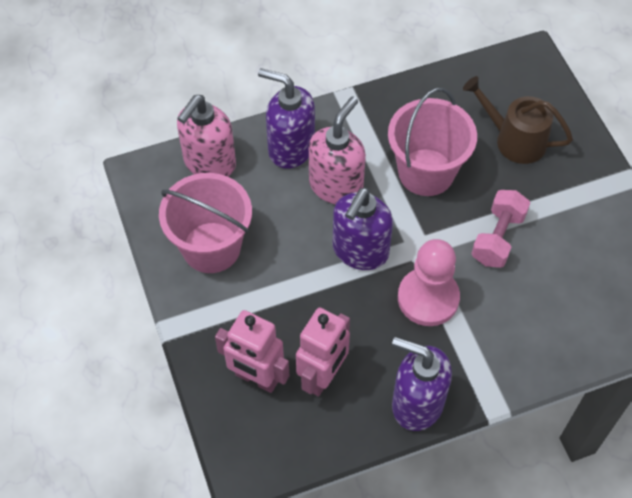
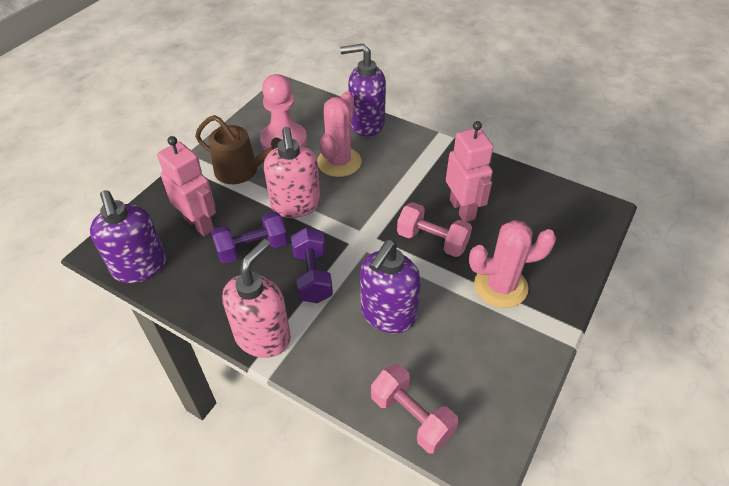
pink bucket: [159,173,252,273] [388,88,477,196] = 2 -> none = 0
pink cactus: none = 0 -> [317,91,361,177] [469,220,556,308] = 2
pink dumbbell: [471,190,530,268] = 1 -> [371,364,458,453] [397,202,472,257] = 2
purple dumbbell: none = 0 -> [211,211,288,264] [291,227,333,303] = 2

